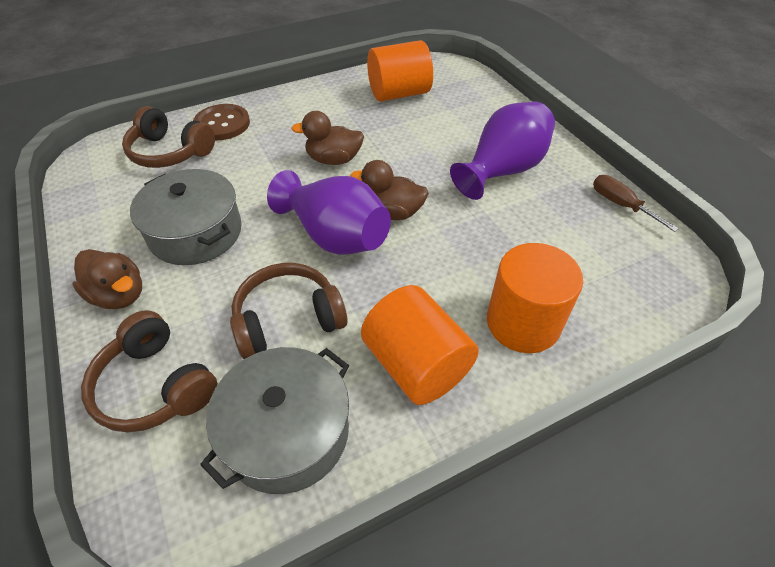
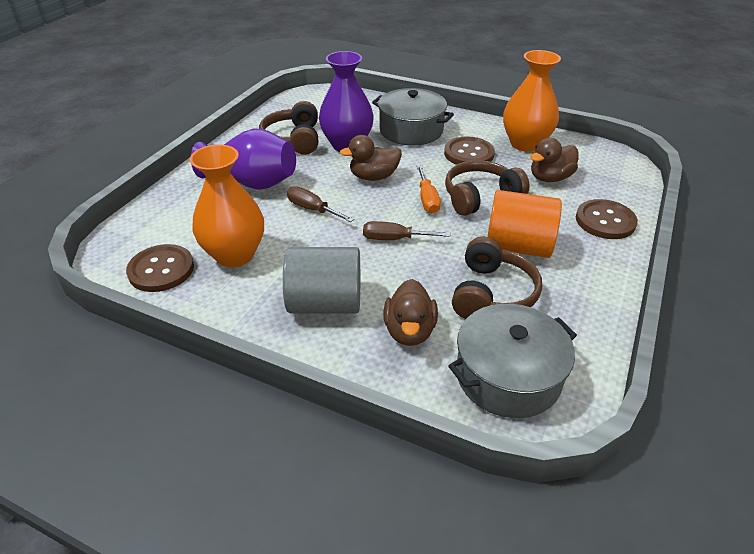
brown button: [193,104,250,140] = 1 -> [126,244,194,292] [444,136,495,165] [576,199,638,239] = 3
brown screwdriver: [593,175,679,232] = 1 -> [287,186,354,222] [363,221,450,240] = 2
grey cylinder: none = 0 -> [283,247,360,314] = 1
orange cylinder: [361,285,479,405] [367,40,433,102] [487,243,583,353] = 3 -> [487,190,562,258] = 1
orange screwdriver: none = 0 -> [417,165,441,214] = 1
orange vase: none = 0 -> [190,145,264,267] [503,50,561,152] = 2

